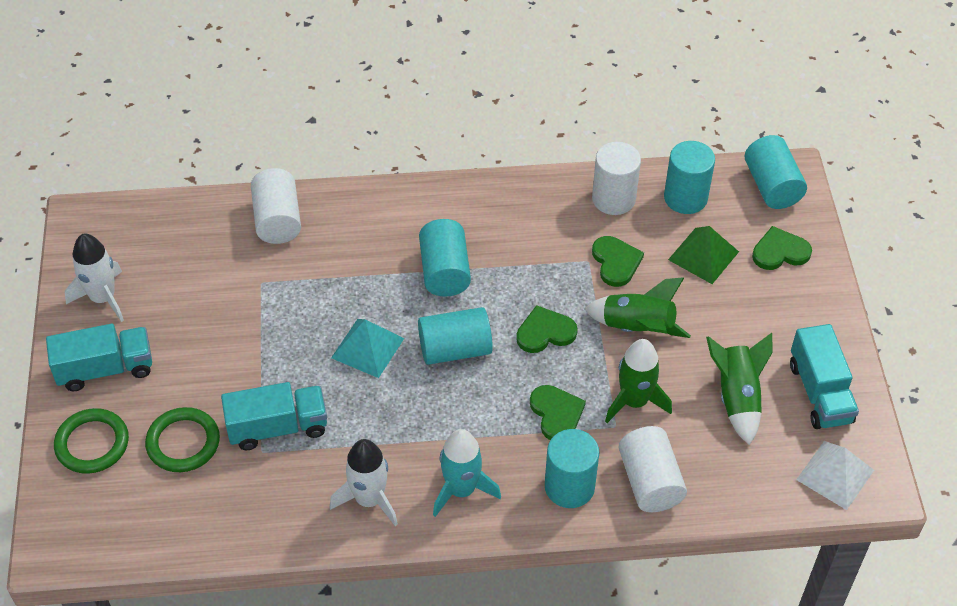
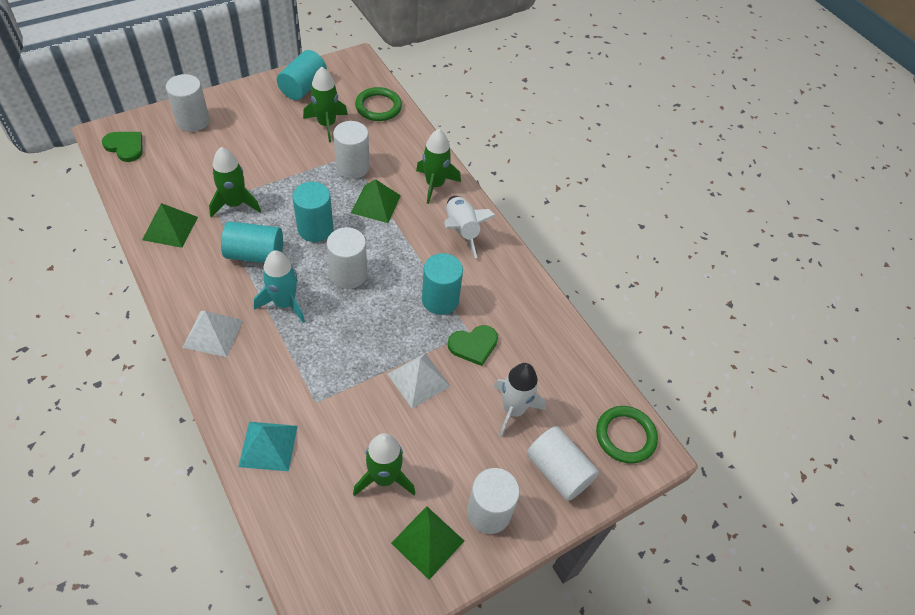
green heart: [516,305,578,353] [530,385,586,440] [592,236,644,287] [752,226,812,270] = 4 -> [102,132,142,162] [448,325,498,366] = 2
green pyramid: [668,226,739,284] = 1 -> [142,203,198,248] [351,179,401,223] [391,506,464,580] = 3
green rocket: [585,277,691,338] [605,339,672,423] [706,333,773,445] = 3 -> [209,147,261,218] [303,67,348,142] [353,433,415,496] [416,129,461,204] = 4
turquoise cylinder: [418,307,493,365] [419,219,471,297] [545,429,599,508] [664,141,715,214] [745,135,807,209] = 5 -> [221,221,283,263] [277,50,327,100] [292,182,333,242] [422,253,463,315] = 4
turquoise truck: [46,324,152,391] [221,382,327,450] [790,324,859,429] = 3 -> none = 0
white cylinder: [251,168,301,244] [592,142,641,215] [618,426,687,512] = 3 -> [166,74,210,132] [327,227,367,289] [333,121,369,179] [467,468,520,534] [527,426,599,501] = 5
white pyramid: [796,441,874,510] = 1 -> [183,311,243,357] [388,353,451,408] = 2

